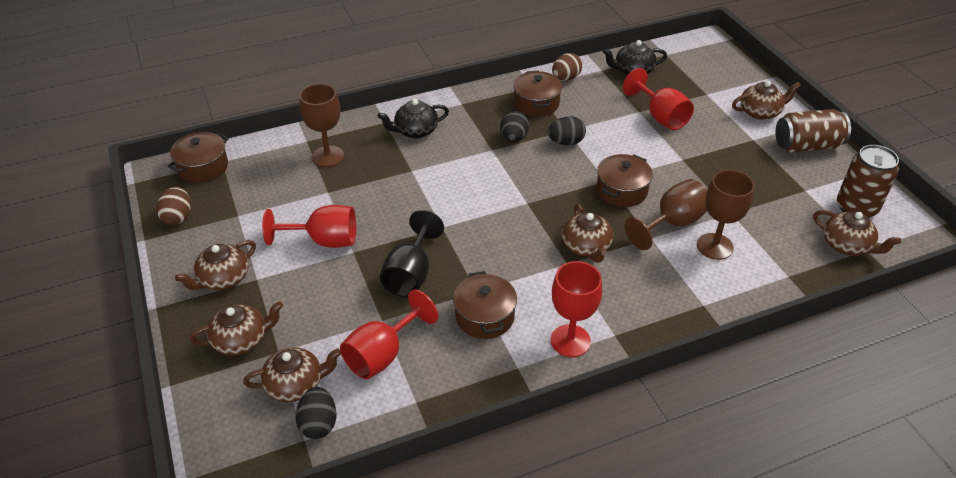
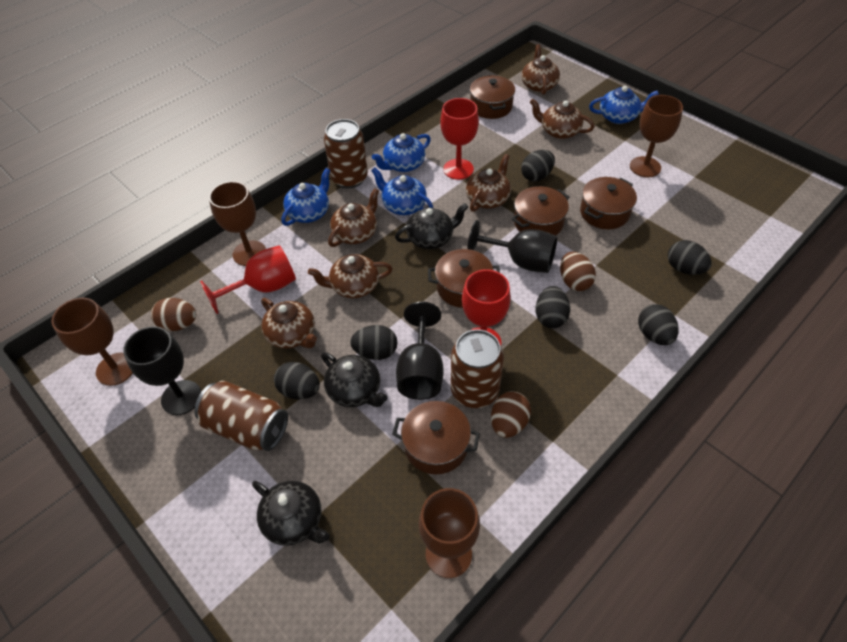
black egg: [295,387,337,439] [500,111,529,143] [548,116,586,145] = 3 -> [274,362,320,399] [350,325,397,360] [521,150,555,181] [536,286,570,328] [638,304,678,345] [668,240,712,275] = 6
black goblet: [380,210,444,297] = 1 -> [123,326,201,415] [396,302,443,400] [468,220,557,273] = 3
black teapot: [378,99,449,138] [603,40,667,75] = 2 -> [252,481,330,546] [321,352,388,407] [395,203,468,249] = 3
blue teapot: none = 0 -> [281,168,330,226] [371,167,433,215] [372,133,431,172] [589,86,659,124] = 4
brown can: [775,109,851,152] [837,145,899,218] = 2 -> [194,381,288,451] [324,119,368,188] [451,329,504,408] = 3
brown egg: [157,187,191,225] [552,53,582,81] = 2 -> [151,298,196,331] [491,391,531,438] [560,251,596,291] = 3
brown goblet: [299,84,344,167] [625,179,707,250] [697,170,754,260] = 3 -> [52,298,133,386] [209,181,266,266] [419,488,480,578] [630,95,683,177] = 4
brown pot: [167,132,229,183] [453,271,517,339] [513,71,562,117] [597,154,653,207] = 4 -> [392,401,480,474] [428,249,500,308] [470,75,515,119] [512,186,569,235] [580,177,637,229] = 5
red goblet: [262,205,356,248] [340,290,438,379] [551,261,602,357] [623,68,694,130] = 4 -> [200,245,296,314] [441,98,479,180] [462,269,511,345] = 3

